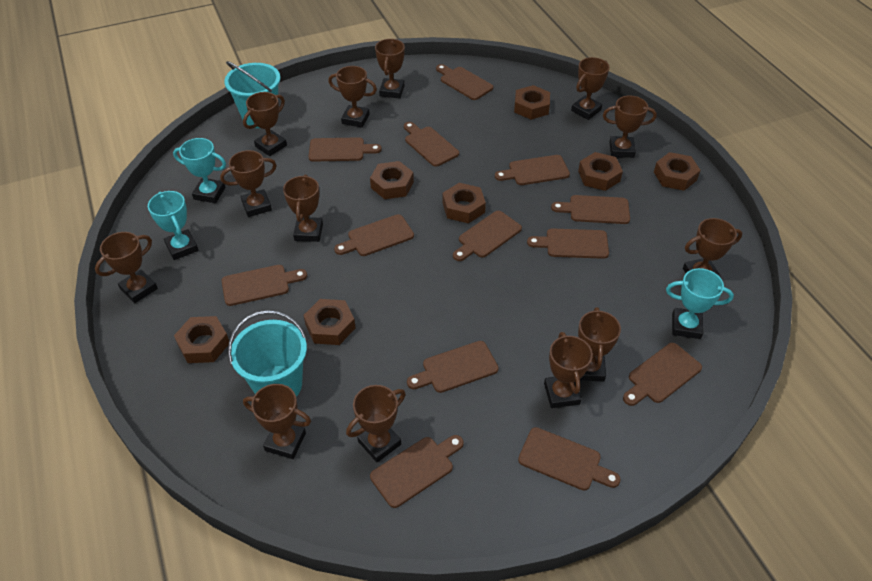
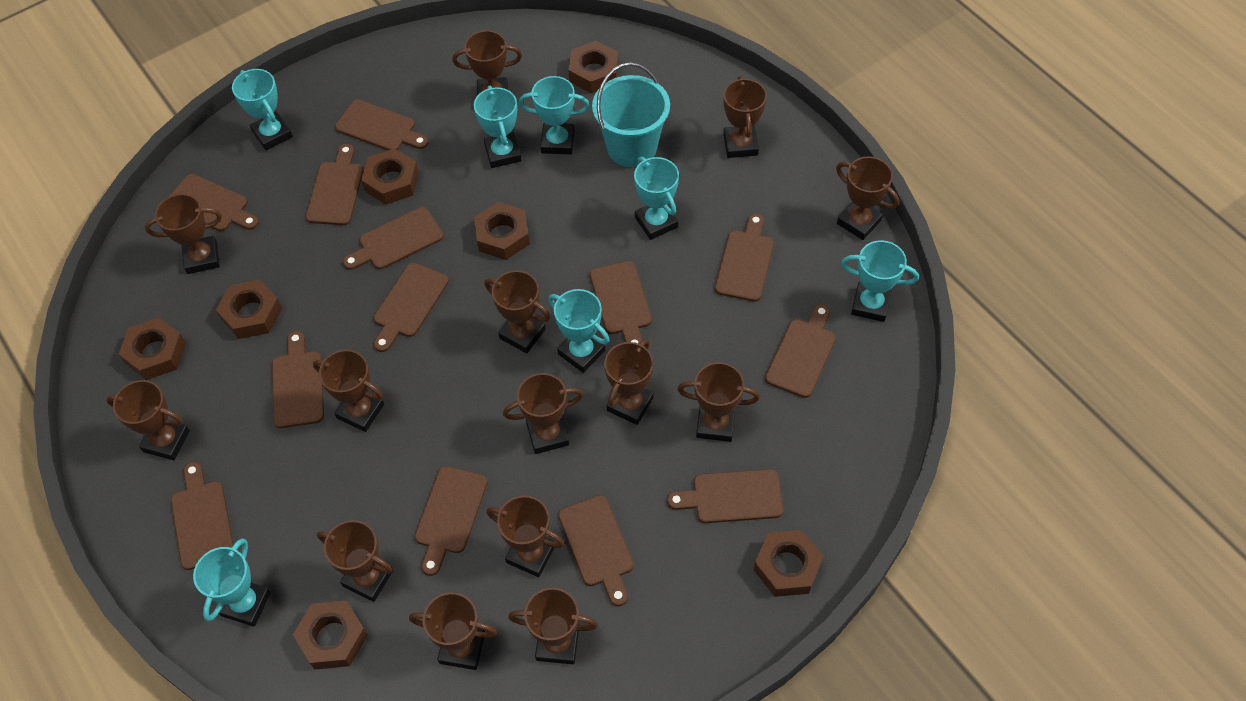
brown trophy: [95,232,158,303] [220,150,277,217] [243,92,287,156] [243,384,311,459] [283,175,323,242] [328,66,377,128] [346,385,406,462] [375,39,405,98] [544,332,593,408] [571,57,609,120] [578,307,621,382] [603,96,657,158] [683,218,742,278] = 13 -> [106,380,190,460] [145,194,222,274] [313,350,384,432] [317,520,393,602] [409,592,497,670] [452,30,522,96] [485,270,550,353] [486,495,565,577] [503,373,583,454] [508,588,598,664] [604,339,654,425] [677,362,760,442] [723,76,767,158] [836,156,899,240] = 14
turquoise bucket: [224,61,280,128] [228,310,307,397] = 2 -> [592,63,670,167] = 1
turquoise trophy: [148,191,199,260] [173,138,226,203] [666,268,734,339] = 3 -> [193,538,271,627] [232,69,293,150] [474,86,522,168] [519,76,590,154] [548,289,609,373] [634,157,679,240] [841,240,919,322] = 7

